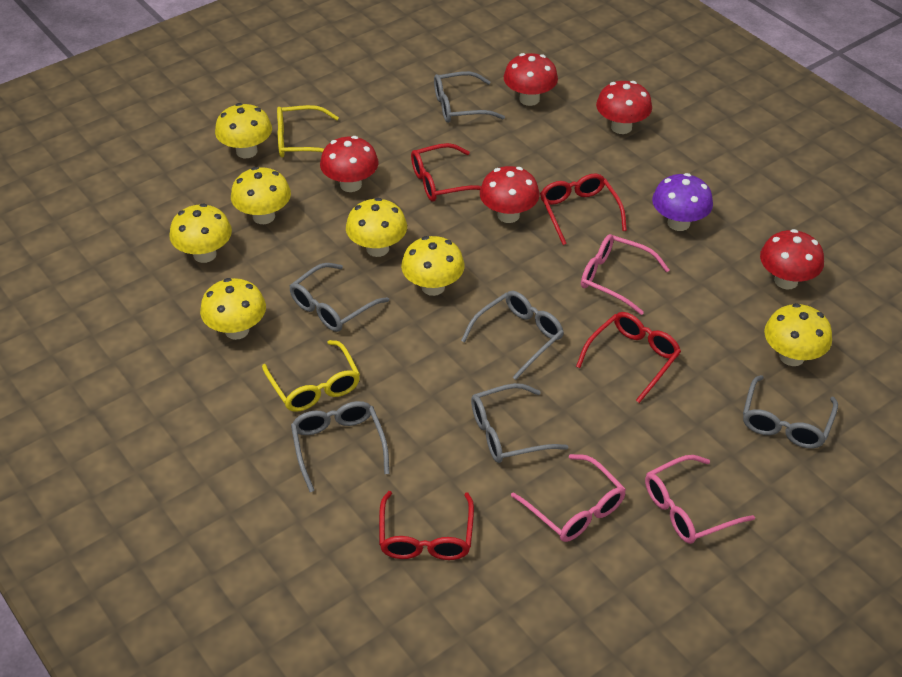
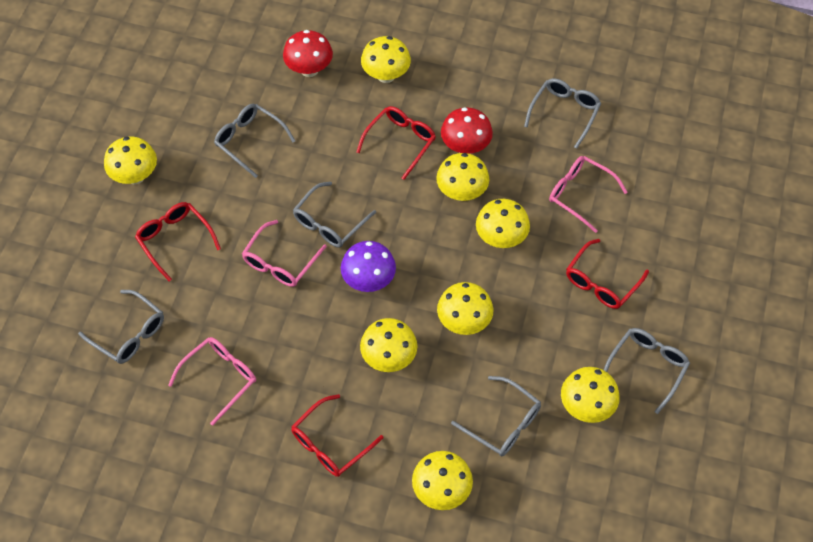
red mushroom: [320,136,378,192] [480,166,539,223] [504,53,558,106] [596,81,652,134] [760,229,824,290] = 5 -> [283,30,333,77] [441,108,493,154] = 2
yellow glasses: [262,340,360,412] [277,105,339,157] = 2 -> none = 0
yellow mushroom: [169,204,232,263] [200,278,266,340] [215,103,272,158] [231,167,291,224] [346,198,407,257] [401,236,465,296] [764,303,832,366] = 7 -> [104,137,157,184] [360,318,418,372] [361,36,411,83] [412,451,473,510] [436,153,490,201] [437,282,493,335] [476,199,530,248] [561,367,620,423] = 8

